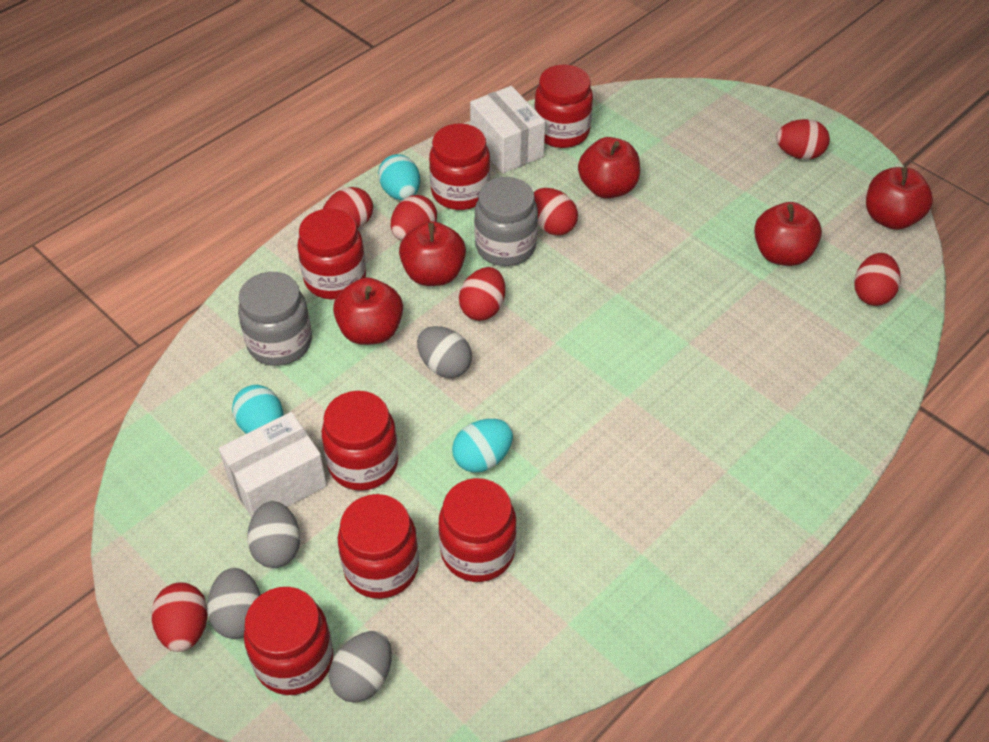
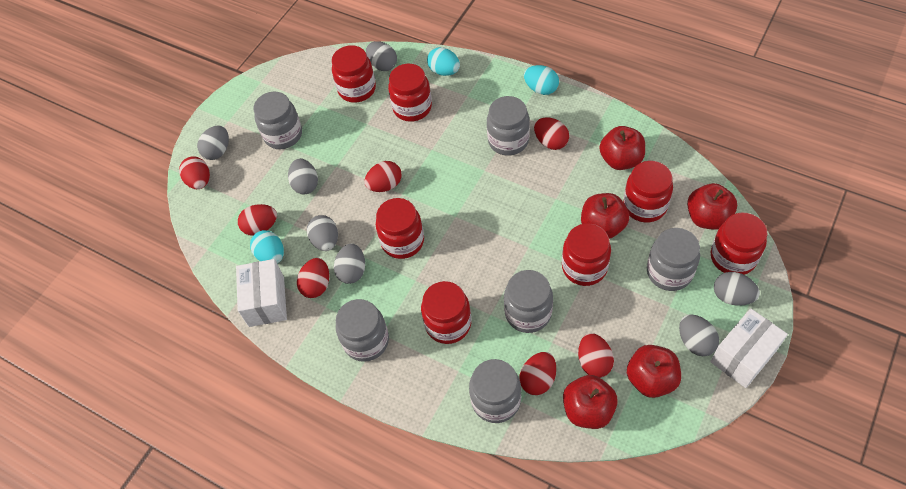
grey egg: [207,568,261,639] [247,501,300,568] [329,631,392,703] [417,326,472,378] = 4 -> [197,125,229,160] [288,158,318,194] [307,215,338,251] [334,243,365,284] [366,41,397,71] [679,314,719,356] [714,272,760,306] = 7
grey jar: [238,272,312,366] [474,177,538,266] = 2 -> [253,92,302,149] [336,299,389,362] [469,359,521,423] [487,96,530,155] [504,270,553,333] [647,228,700,291] = 6

